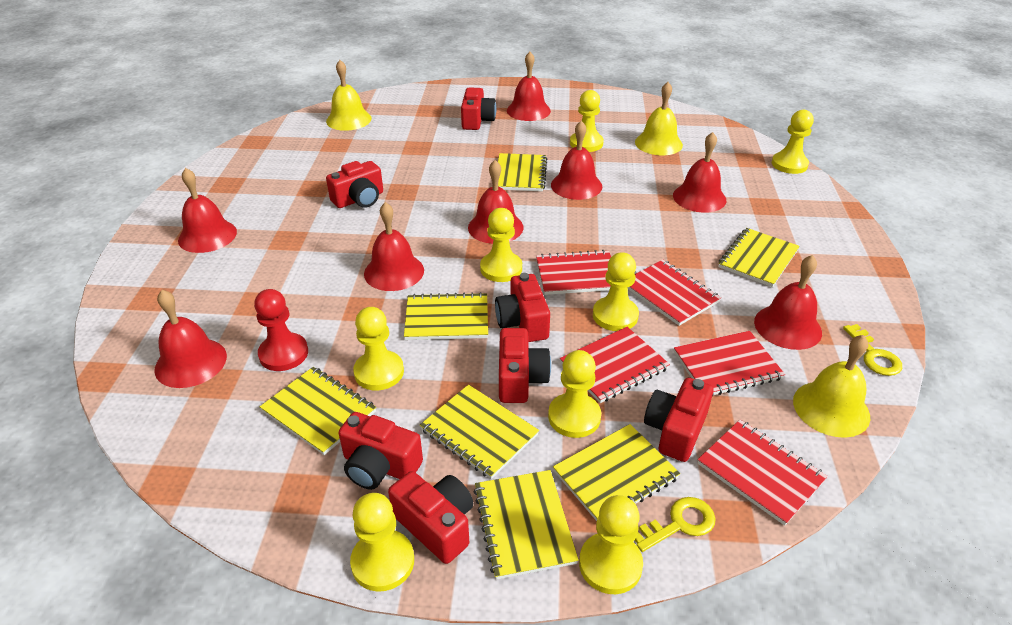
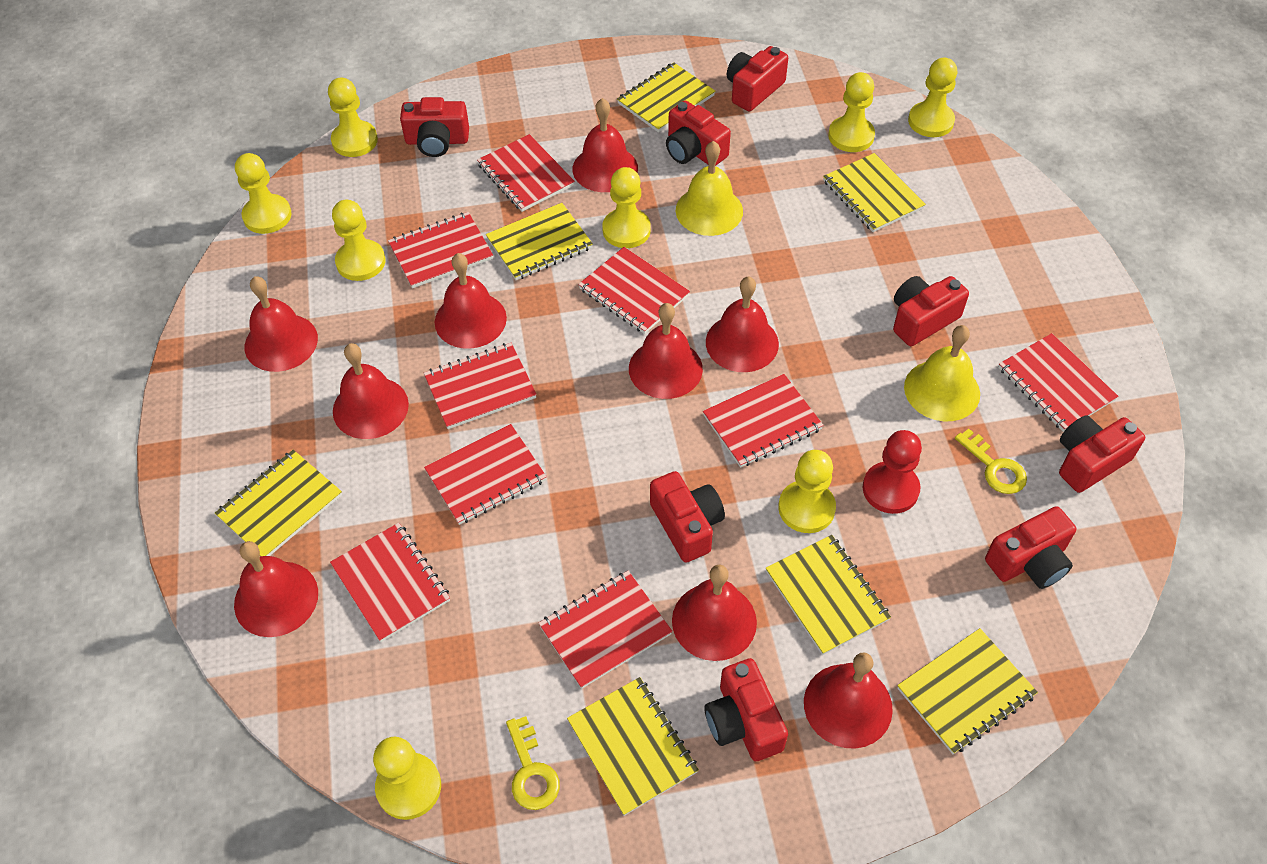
red bell: [155,290,227,388] [178,168,237,253] [364,202,424,291] [468,160,523,244] [507,52,551,121] [551,121,602,200] [673,132,726,213] [754,255,822,350] = 8 -> [234,541,318,637] [245,276,318,372] [333,343,409,439] [435,253,507,349] [573,98,638,192] [629,303,703,399] [672,564,757,661] [706,277,779,372] [804,653,893,749] = 9
red camera: [326,161,383,208] [339,412,423,490] [388,471,473,564] [461,87,496,130] [495,273,550,342] [499,328,551,403] [644,378,714,462] = 7 -> [400,97,469,157] [650,471,725,562] [666,101,731,166] [704,658,788,761] [727,46,788,112] [893,276,969,346] [985,506,1076,589] [1059,415,1145,493] = 8
red notebook: [536,250,611,295] [560,327,670,403] [628,260,721,326] [674,331,785,396] [697,420,828,526] = 5 -> [330,523,450,642] [388,212,493,288] [424,343,537,429] [424,424,547,525] [477,134,575,212] [538,571,673,689] [578,247,690,334] [703,374,824,468] [998,333,1119,432] = 9
yellow bell: [326,60,372,131] [635,82,683,155] [793,335,870,438] = 3 -> [676,141,743,236] [904,325,980,421] = 2

